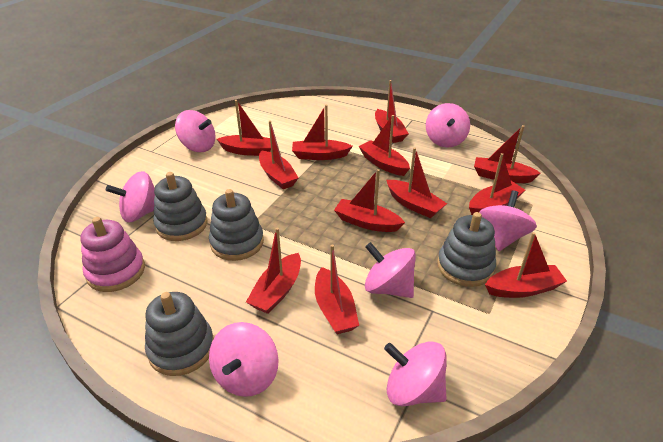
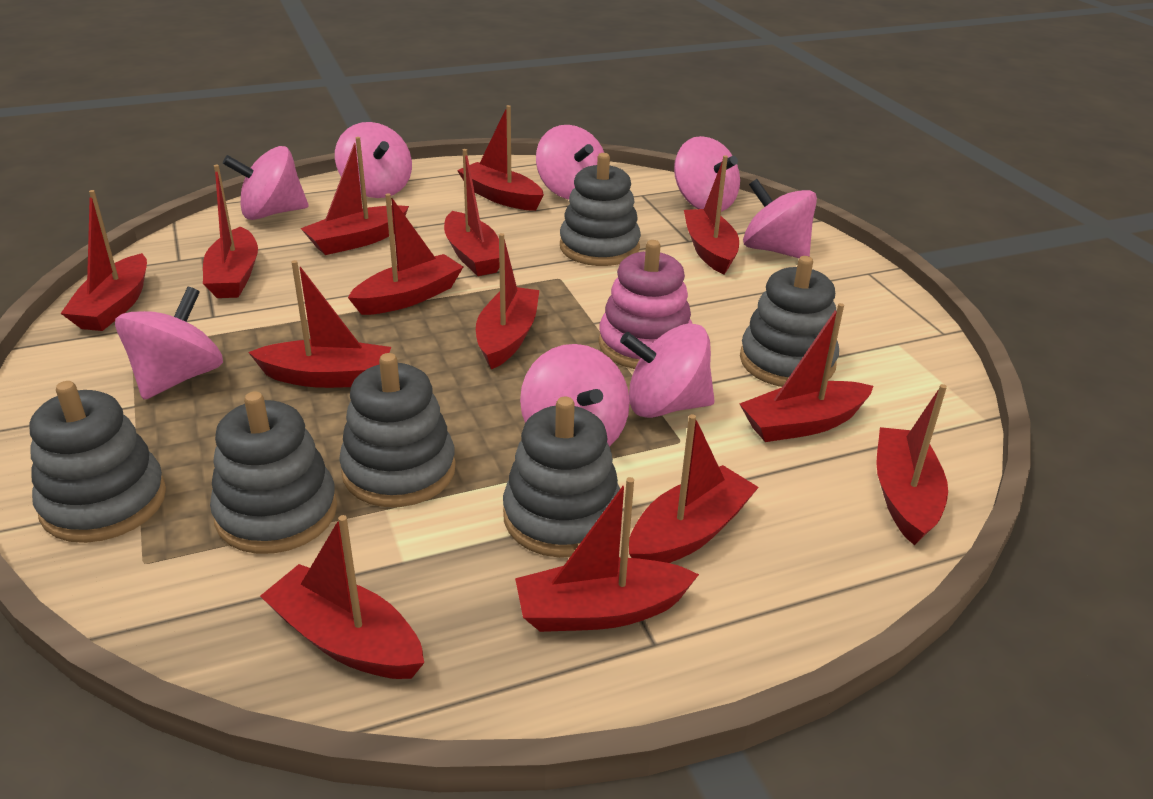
grey stacking toy: [145,292,214,376] [153,172,208,241] [209,189,264,261] [437,212,496,287] = 4 -> [30,381,166,543] [210,391,337,554] [339,353,456,507] [503,397,620,558] [560,153,641,266] [740,256,839,387] = 6
pink spinning top: [106,171,155,222] [175,110,216,152] [209,322,279,397] [365,242,416,298] [384,342,447,407] [426,103,470,148] [479,190,537,251] = 7 -> [115,287,223,400] [223,146,308,220] [335,122,412,198] [520,344,630,447] [536,125,604,199] [620,323,715,418] [674,136,740,212] [743,179,817,258] = 8
red boat: [217,100,271,156] [246,227,301,314] [259,121,299,189] [292,105,353,160] [315,244,359,334] [334,169,405,232] [359,115,410,176] [375,80,409,143] [387,147,447,218] [469,153,525,215] [474,125,541,183] [485,232,567,298] = 12 -> [60,190,147,331] [203,165,258,298] [248,260,391,388] [260,515,424,679] [301,137,409,255] [348,193,463,315] [444,149,499,276] [457,105,544,211] [476,233,539,369] [515,477,699,632] [629,414,759,563] [684,156,739,274] [740,303,874,442] [876,384,948,546] = 14

